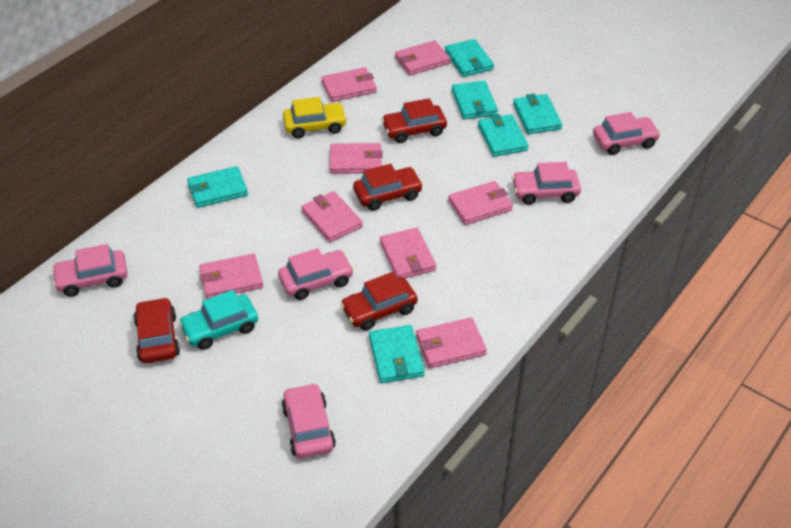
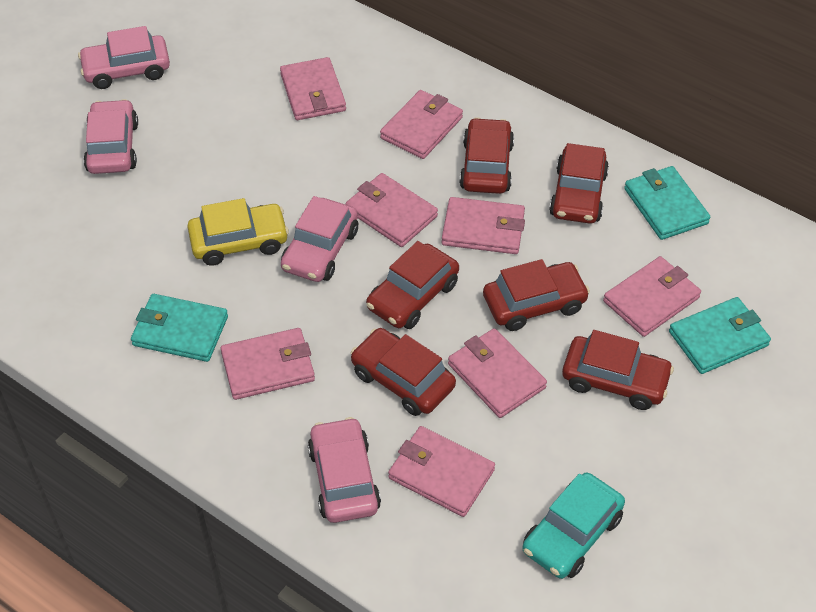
pink car: [52,244,128,297] [278,248,354,300] [282,383,336,458] [512,162,581,205] [593,112,661,155] = 5 -> [78,26,170,89] [83,99,138,174] [281,196,358,282] [308,417,381,523] = 4
red car: [134,297,180,363] [340,272,418,331] [353,164,423,211] [381,98,447,143] = 4 -> [351,328,456,416] [366,241,459,329] [459,117,514,194] [483,259,590,331] [549,143,609,224] [562,330,674,410] = 6
turquoise wallet: [187,166,248,208] [369,325,425,383] [445,39,494,77] [452,81,498,120] [478,114,528,157] [513,94,562,134] = 6 -> [131,294,228,362] [624,166,710,240] [669,297,771,374] = 3

